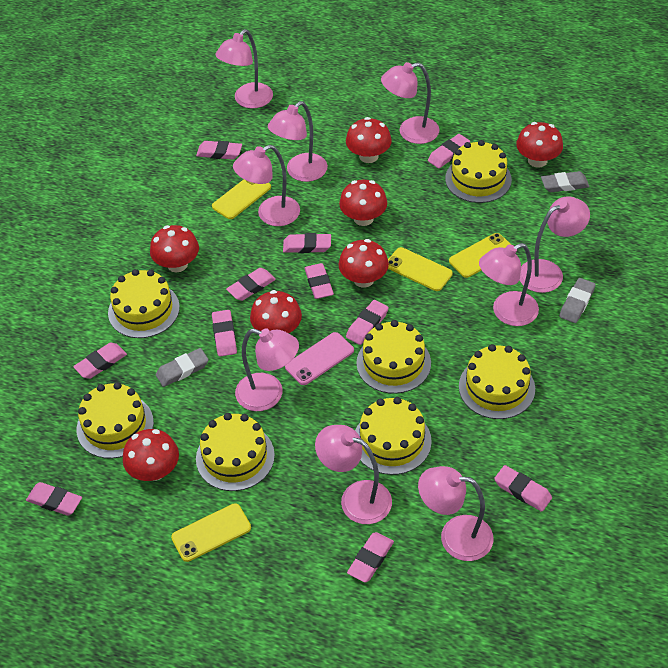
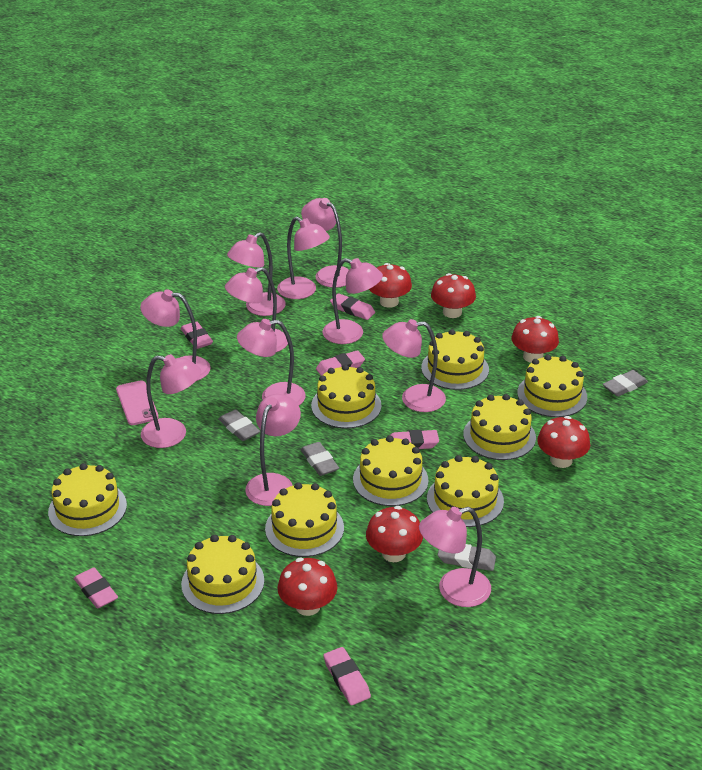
grey eraser: [156,348,209,387] [541,171,589,192] [559,278,596,323] = 3 -> [218,410,260,441] [300,442,339,476] [438,544,496,571] [603,370,648,397] = 4
pink eraser: [26,482,82,516] [73,343,127,379] [196,141,242,160] [212,310,237,356] [226,268,276,301] [283,233,331,253] [304,263,334,299] [346,300,389,345] [347,532,394,583] [428,134,470,168] [494,465,552,512] = 11 -> [74,567,118,608] [181,321,213,349] [316,350,365,376] [323,647,371,705] [330,293,375,320] [390,430,439,449] = 6
pink lamp: [215,29,273,108] [233,145,300,226] [235,328,299,411] [268,101,328,182] [315,425,392,524] [381,62,439,144] [418,466,494,561] [479,243,539,326] [520,196,590,293] = 9 -> [140,290,211,381] [141,354,201,448] [225,267,288,352] [227,232,286,316] [237,319,306,405] [245,394,301,506] [277,217,330,299] [301,198,349,288] [323,258,383,344] [382,319,446,412] [419,507,491,607] = 11
red mushroom: [123,429,179,481] [150,225,199,273] [250,290,302,333] [338,239,389,288] [339,180,387,226] [346,117,392,163] [516,122,563,167] = 7 -> [278,558,337,616] [366,506,423,562] [369,263,412,308] [431,273,476,318] [511,316,559,363] [537,416,590,468] = 6
yellow cake: [77,382,154,459] [108,269,180,338] [196,413,275,491] [355,397,432,475] [356,320,431,394] [445,140,512,203] [459,344,535,419] = 7 -> [48,463,127,536] [181,535,264,614] [265,482,344,557] [311,365,382,429] [353,436,429,506] [421,329,489,390] [427,455,504,527] [463,394,536,460] [517,355,587,417] = 9
yellow phone: [171,503,251,562] [212,179,271,219] [388,247,453,291] [449,233,510,278] = 4 -> none = 0

